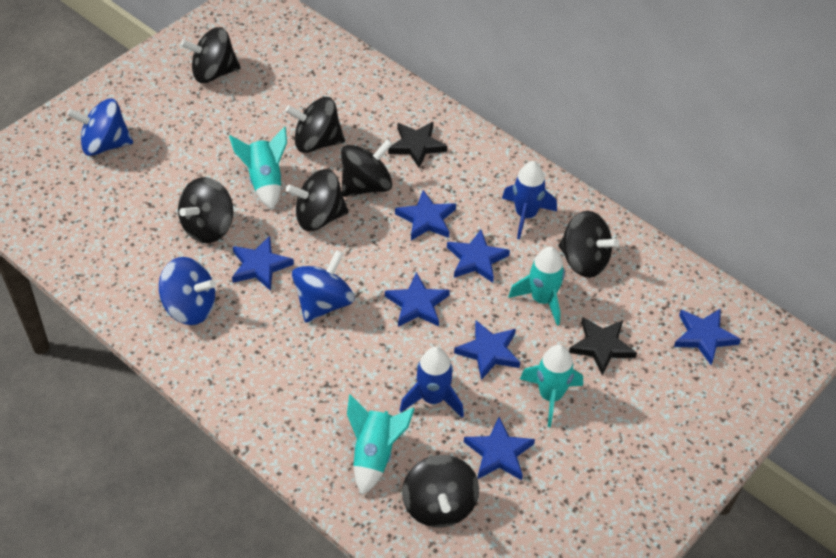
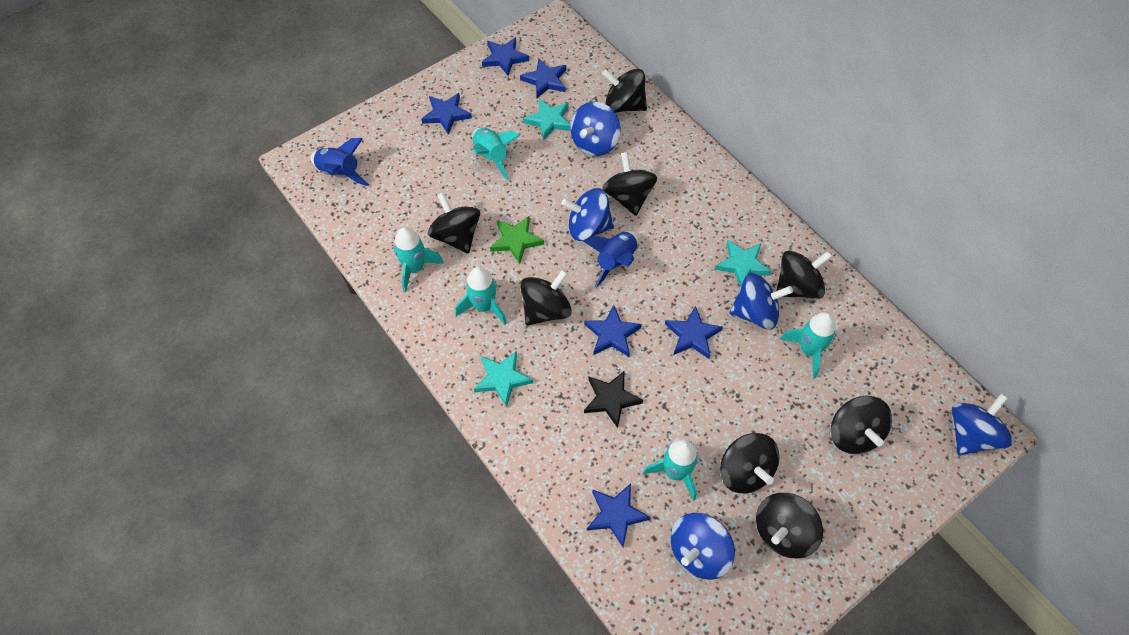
black spinning top: [178,177,233,243] [180,27,240,83] [285,97,345,153] [286,169,349,231] [341,139,393,197] [402,455,479,527] [559,211,619,278] = 7 -> [428,192,480,254] [520,269,572,326] [602,69,647,112] [602,152,657,216] [720,433,779,494] [756,493,823,559] [776,251,832,299] [831,396,892,454] = 8
black star: [388,122,447,168] [569,317,637,376] = 2 -> [584,370,643,428] = 1
blue spinning top: [67,99,133,156] [159,257,216,325] [292,250,355,323] = 3 -> [562,188,614,241] [570,102,620,156] [671,513,735,580] [729,273,793,329] [952,394,1013,455] = 5
blue star: [232,236,294,291] [385,272,450,327] [395,190,456,240] [447,230,510,283] [454,320,520,380] [464,417,535,480] [674,308,741,365] = 7 -> [421,93,472,135] [482,37,529,76] [520,58,566,98] [584,305,642,357] [587,483,651,547] [665,306,723,359] = 6
green star: none = 0 -> [490,216,544,264] = 1
turquoise rocket: [229,126,287,210] [347,394,415,495] [508,247,565,326] [520,345,583,427] = 4 -> [394,227,444,293] [455,267,507,324] [472,128,521,180] [643,439,698,501] [780,312,836,378] = 5
turquoise star: none = 0 -> [474,351,533,407] [523,99,570,140] [715,240,771,287] = 3

